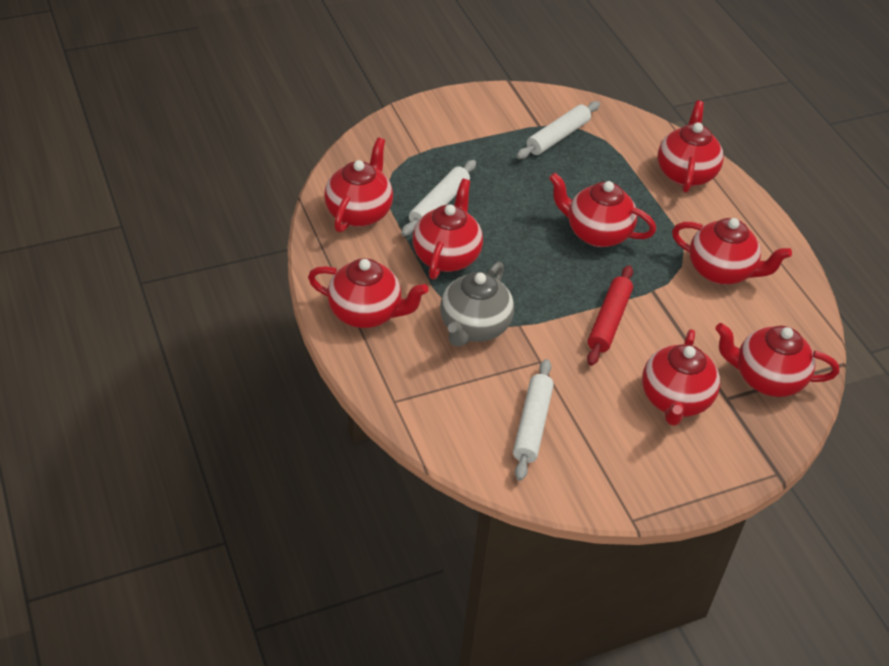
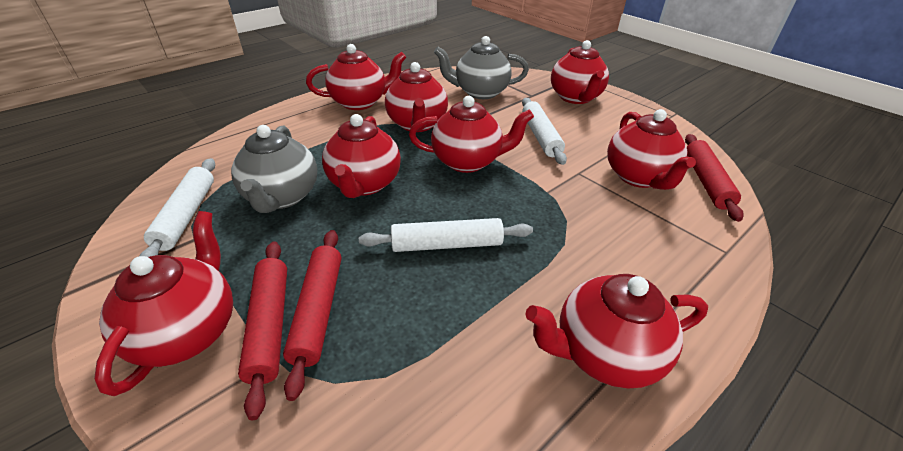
grey teapot: [440,262,514,347] = 1 -> [231,125,317,213] [434,36,529,99] = 2
red rolling pin: [587,265,633,366] = 1 -> [238,241,287,420] [283,230,341,401] [685,134,744,222] = 3

